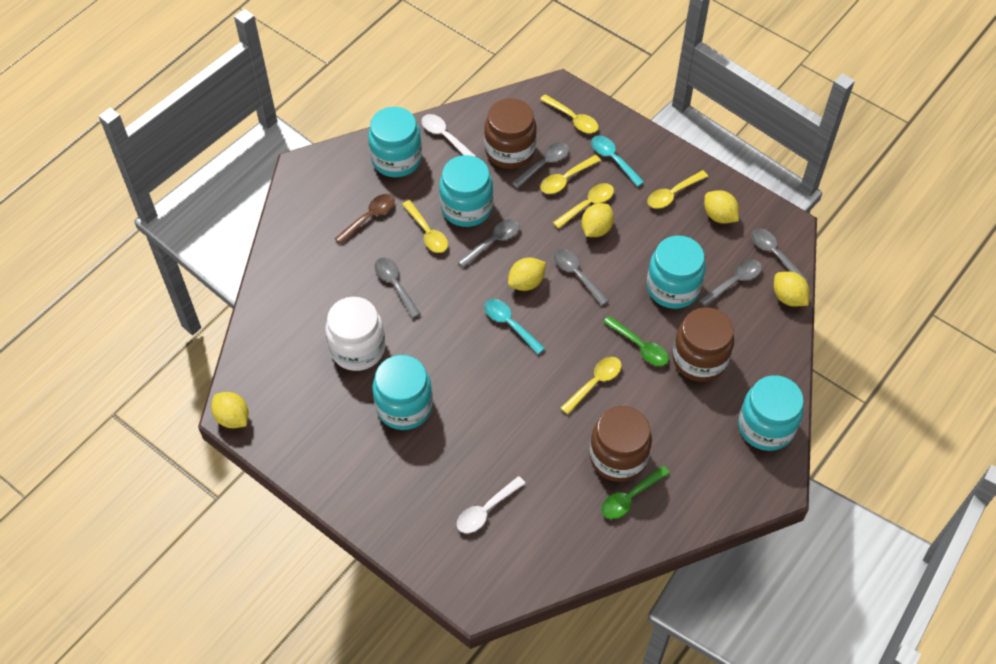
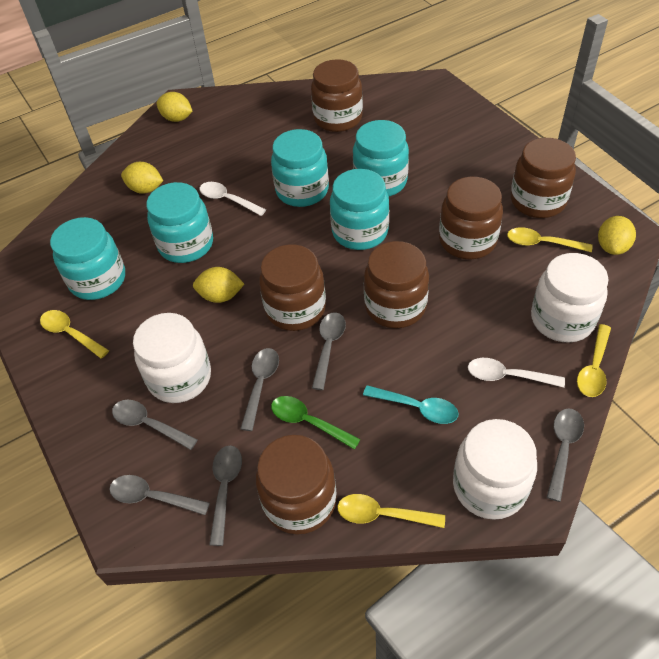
brown jar: [484,98,537,169] [590,406,652,482] [672,307,734,382] = 3 -> [256,435,337,535] [259,244,326,331] [311,59,363,132] [364,241,429,328] [439,177,503,259] [511,138,576,218] = 6
brown spoon: [335,194,395,244] = 1 -> none = 0
green spoon: [601,466,670,519] [603,316,669,366] = 2 -> [271,396,361,450] = 1
turquoise spoon: [484,299,545,354] [591,136,644,187] = 2 -> [363,385,458,424] = 1
white jar: [325,297,385,371] = 1 -> [133,313,211,403] [453,419,537,520] [531,253,608,343] = 3
yellow lemon: [211,392,249,428] [508,257,546,291] [581,203,614,237] [704,190,739,224] [774,272,810,307] = 5 -> [121,162,163,194] [156,92,193,122] [193,267,244,303] [598,216,636,255] = 4
yellow spoon: [402,200,448,253] [540,94,599,133] [540,155,601,194] [553,183,614,229] [561,357,622,414] [647,170,708,208] = 6 -> [40,310,109,358] [337,494,445,528] [507,227,592,252] [577,324,611,397] = 4

